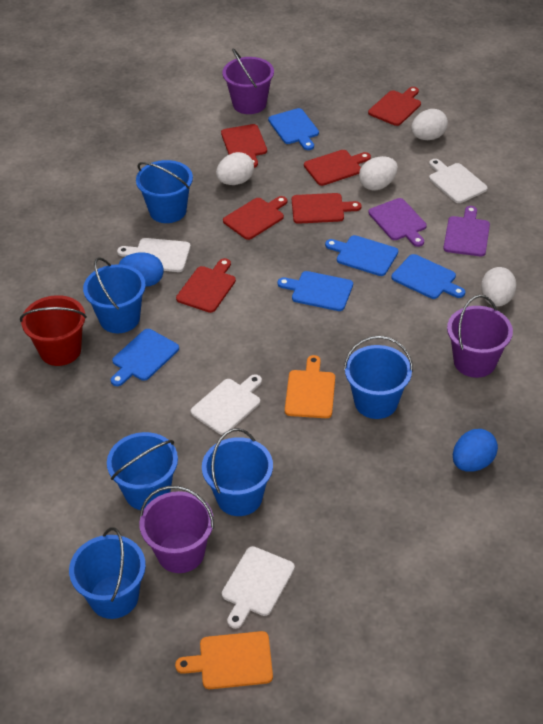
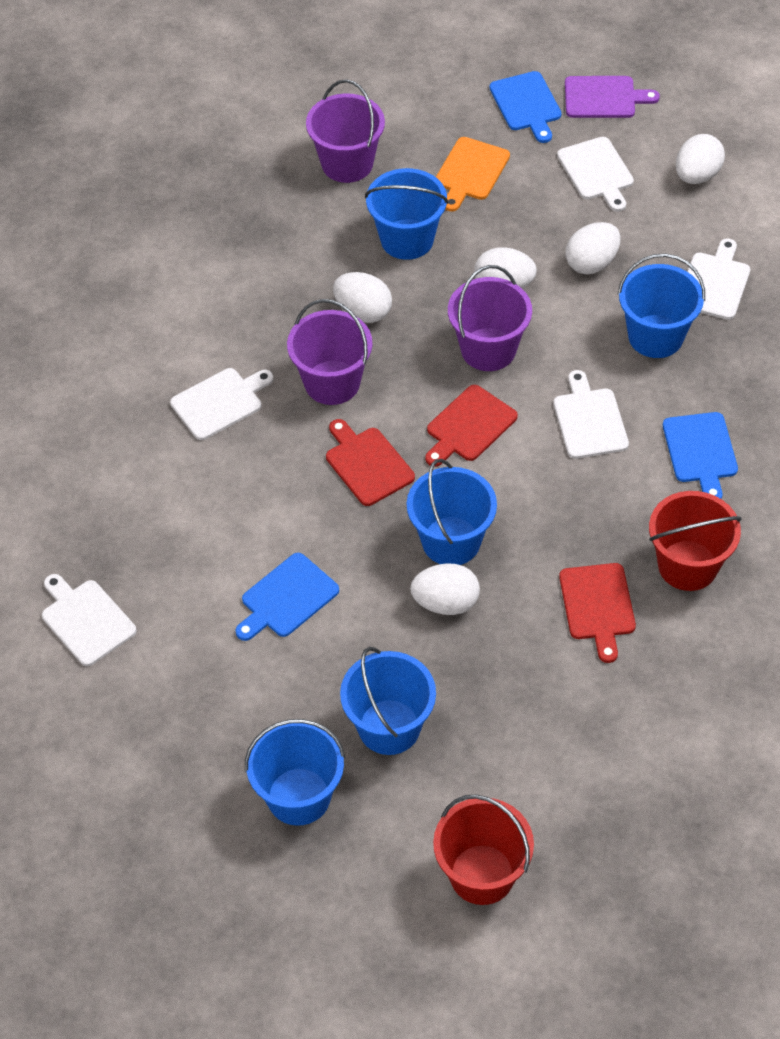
blue bucket: [69,527,146,619] [83,257,146,333] [107,432,178,510] [136,160,193,223] [202,428,273,516] [344,336,413,419] = 6 -> [245,719,345,826] [340,647,436,755] [365,168,449,260] [407,459,497,565] [618,253,705,358] = 5
blue cutting board: [111,329,179,386] [268,108,319,150] [277,271,353,311] [325,235,398,276] [391,254,465,299] = 5 -> [235,553,339,641] [489,71,561,143] [663,412,738,499] = 3
blue egg: [119,252,164,287] [453,429,498,472] = 2 -> none = 0
orange cutting board: [175,631,273,689] [285,355,335,418] = 2 -> [436,137,510,212] = 1
purple cutting board: [368,198,427,247] [443,206,490,256] = 2 -> [565,76,660,118] = 1
red bucket: [20,295,87,366] = 1 -> [433,794,534,905] [649,491,742,591] = 2
red cutting board: [176,258,236,313] [221,124,267,168] [223,196,287,240] [292,193,362,224] [304,150,371,186] [368,87,421,126] = 6 -> [326,419,415,506] [425,385,518,467] [559,563,636,663] = 3
white cutting board: [117,238,191,272] [191,374,262,435] [222,546,295,629] [429,159,488,203] = 4 -> [42,574,137,666] [170,368,274,440] [554,370,629,459] [557,137,634,212] [688,238,750,320] = 5
white egg: [216,152,254,185] [359,156,398,191] [411,109,448,140] [481,267,517,307] = 4 -> [333,272,392,323] [410,563,480,615] [474,247,537,289] [566,222,621,274] [676,134,725,184] = 5

